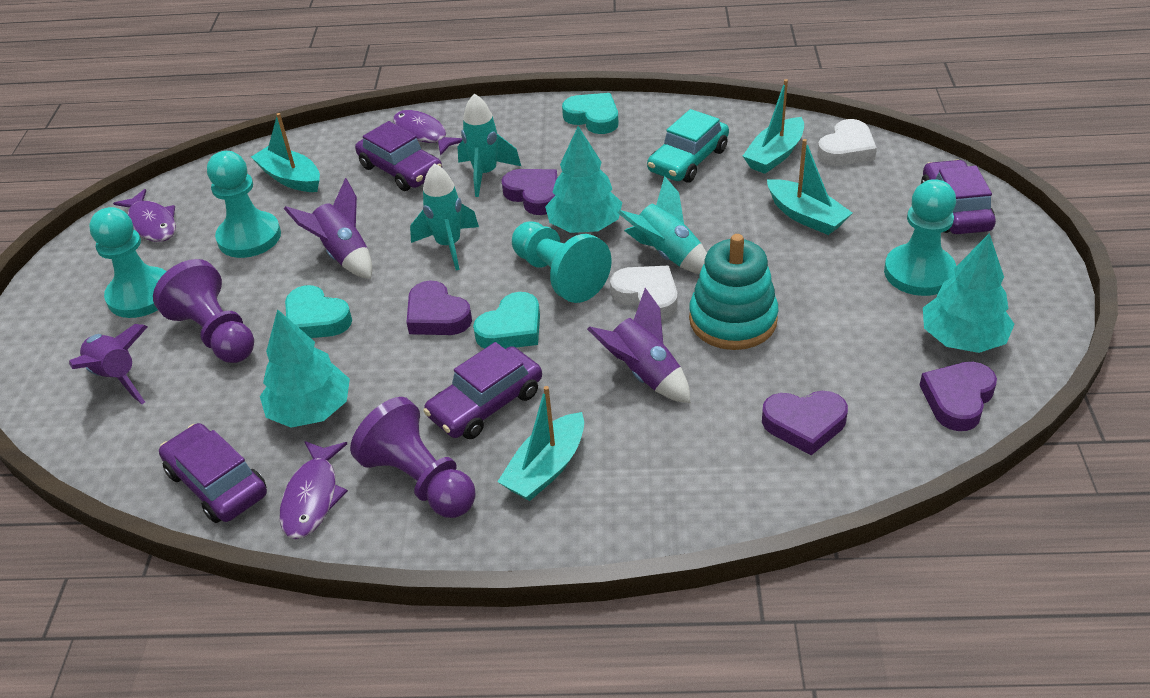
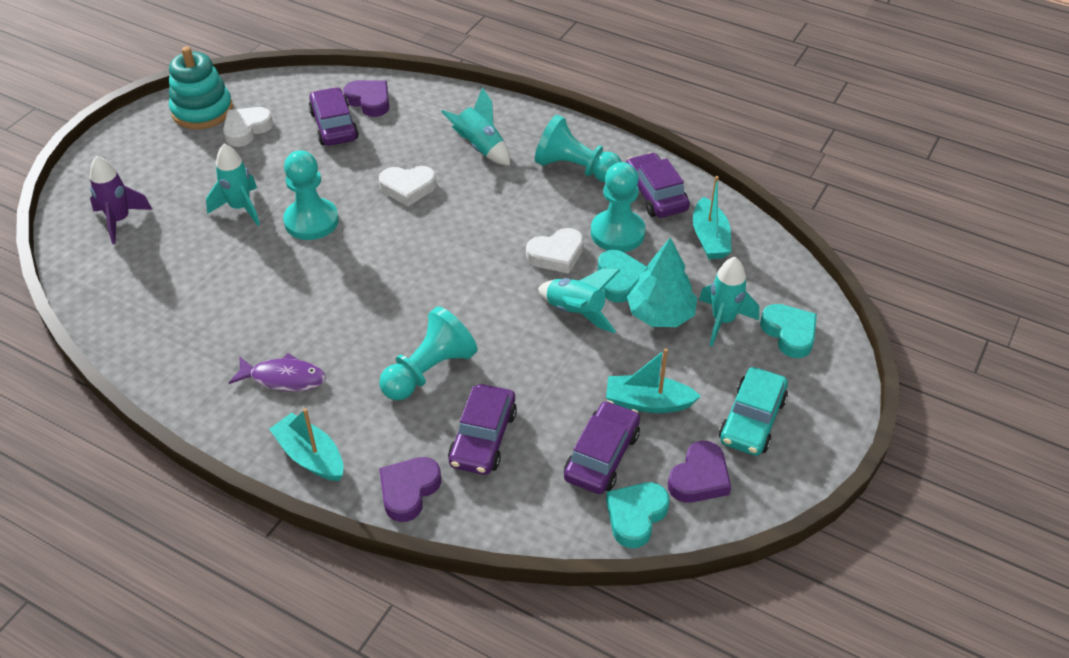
purple fish: [113,189,176,242] [280,441,348,539] [393,110,462,156] = 3 -> [229,353,326,392] = 1
purple heart: [406,280,472,335] [501,169,557,215] [762,391,848,455] [919,362,997,431] = 4 -> [343,80,389,117] [379,457,441,522] [668,441,731,503] = 3
purple pawn: [153,259,254,363] [350,397,476,518] = 2 -> none = 0
purple rocket: [69,324,147,404] [284,178,372,279] [587,288,690,403] = 3 -> [90,156,153,244] = 1
turquoise boat: [251,113,320,192] [497,386,584,501] [743,79,804,174] [767,139,852,235] = 4 -> [269,408,343,481] [606,348,701,413] [693,176,732,259] = 3
turquoise rocket: [410,163,479,270] [458,93,521,197] [618,176,707,274] = 3 -> [206,144,260,226] [441,87,510,166] [538,269,621,333] [699,257,759,346] = 4
turquoise tree: [260,309,350,428] [545,126,622,233] [923,233,1015,353] = 3 -> [627,237,697,327] = 1
white heart: [610,266,677,320] [817,119,877,166] = 2 -> [223,107,273,147] [379,166,437,206] [526,228,584,274] = 3

